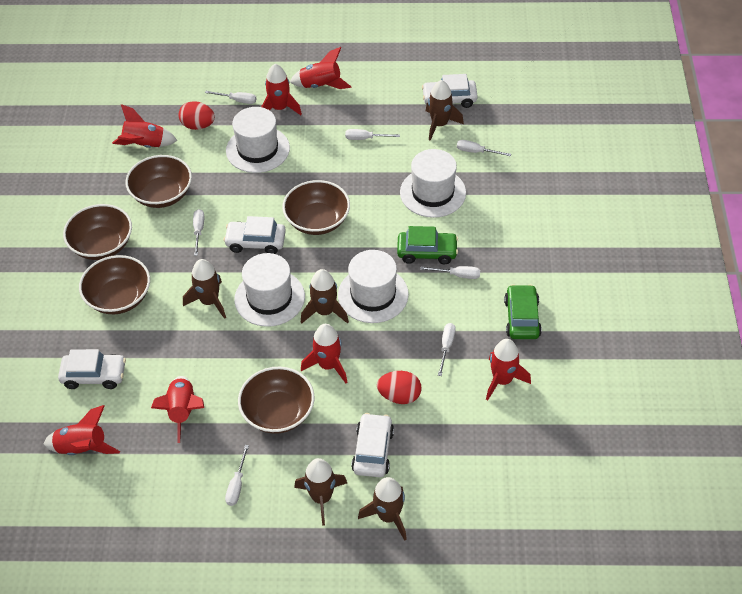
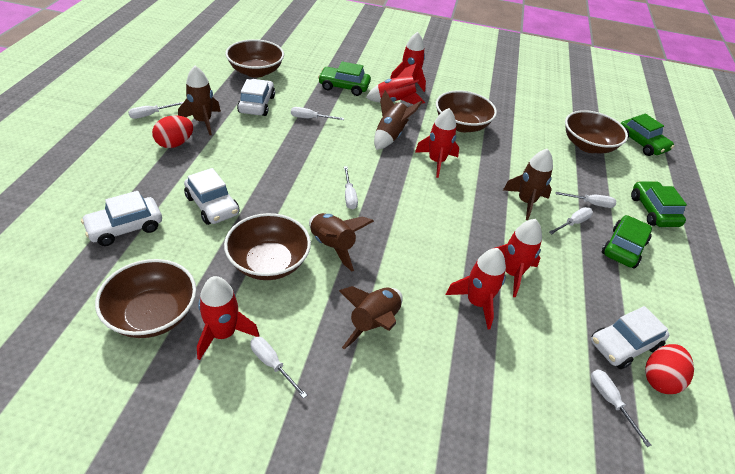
green car: [397,226,458,264] [504,284,542,339] = 2 -> [318,61,371,96] [602,215,652,269] [621,114,674,156] [631,181,687,227] = 4
red rocket: [43,405,120,455] [112,104,177,148] [151,376,204,443] [261,64,302,115] [290,47,351,89] [301,324,347,383] [486,339,531,400] = 7 -> [197,276,259,360] [366,64,425,104] [390,32,426,92] [415,108,459,178] [446,248,506,330] [495,219,542,297] = 6
white hat: [226,107,290,173] [234,253,305,327] [338,250,409,323] [400,149,466,218] = 4 -> none = 0

